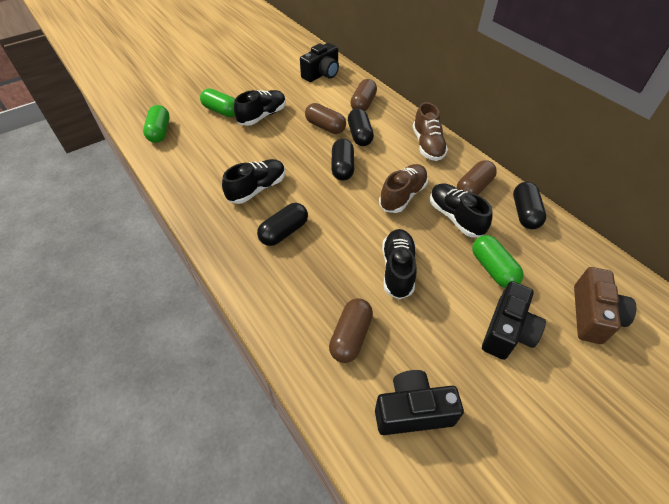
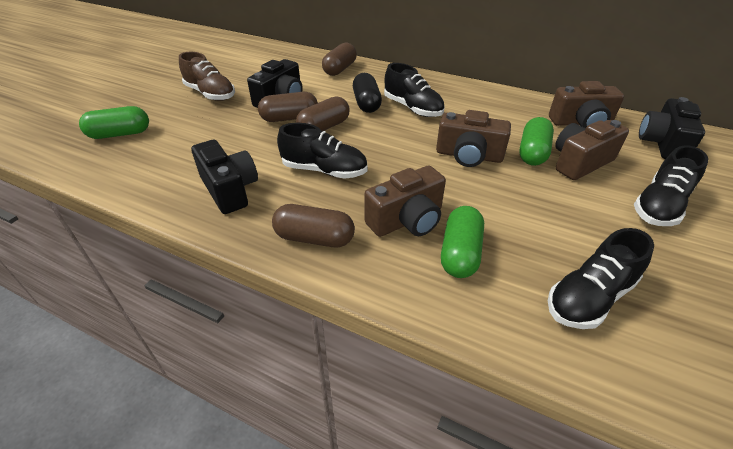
black capsule: [257,203,308,246] [331,139,354,181] [348,108,374,146] [513,182,546,229] = 4 -> [353,73,382,113] = 1
brown camera: [574,267,636,344] = 1 -> [364,166,446,237] [436,110,511,167] [549,81,624,128] [555,120,629,180] = 4
brown shoe: [379,164,428,213] [413,102,448,161] = 2 -> [179,52,235,101] = 1

